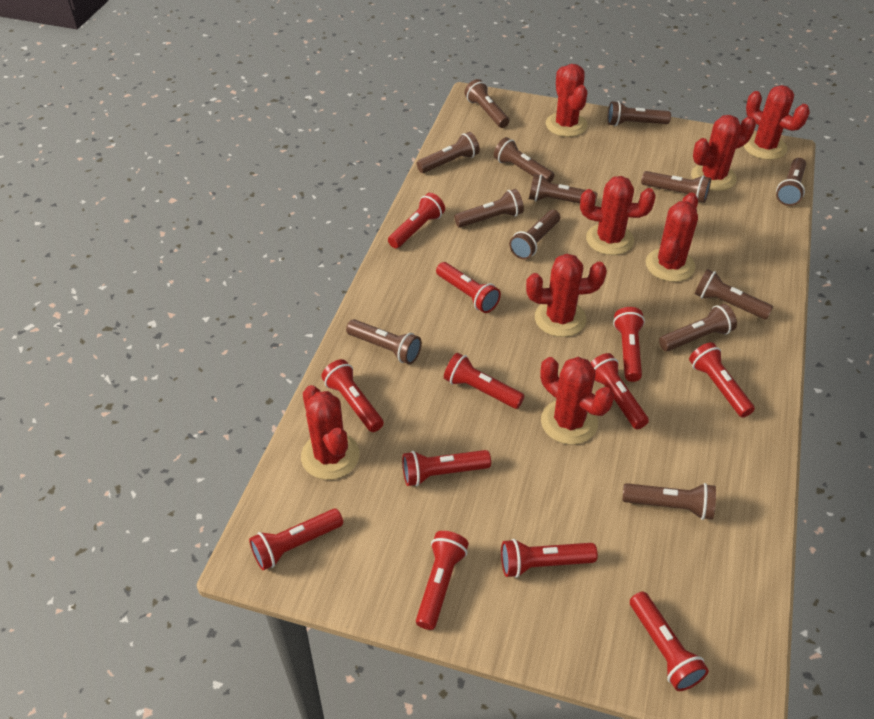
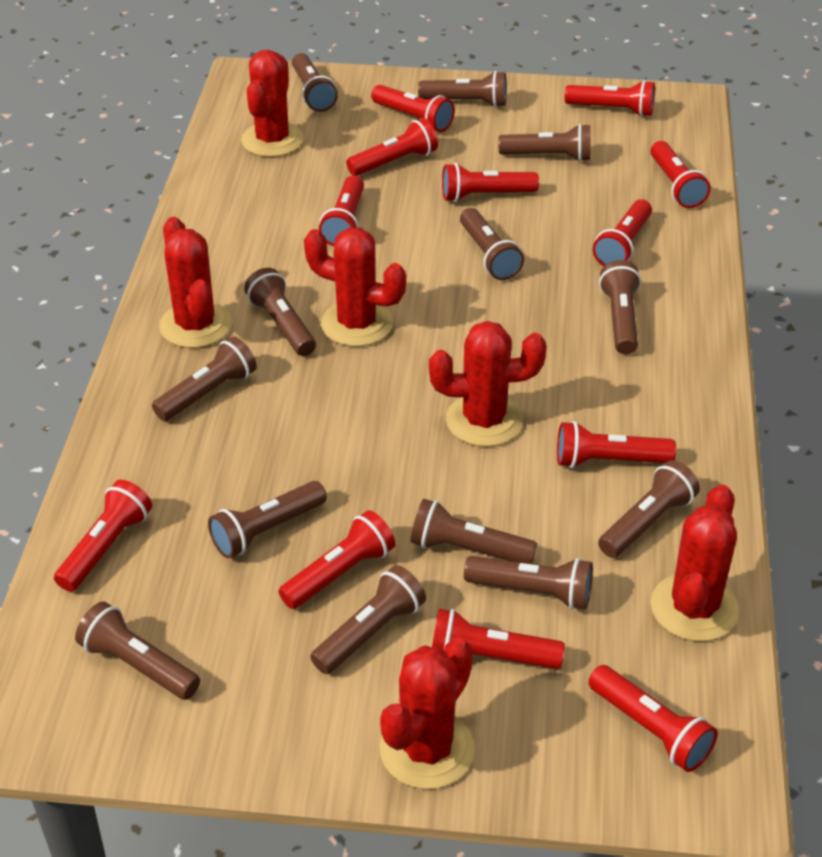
red cactus: [301,385,360,480] [526,254,607,337] [540,357,614,445] [546,64,588,137] [580,176,656,255] [646,192,698,282] [691,115,756,191] [744,85,810,160] = 8 -> [159,217,232,348] [241,50,304,157] [304,228,406,347] [380,638,475,789] [429,321,547,447] [651,484,739,642] = 6

